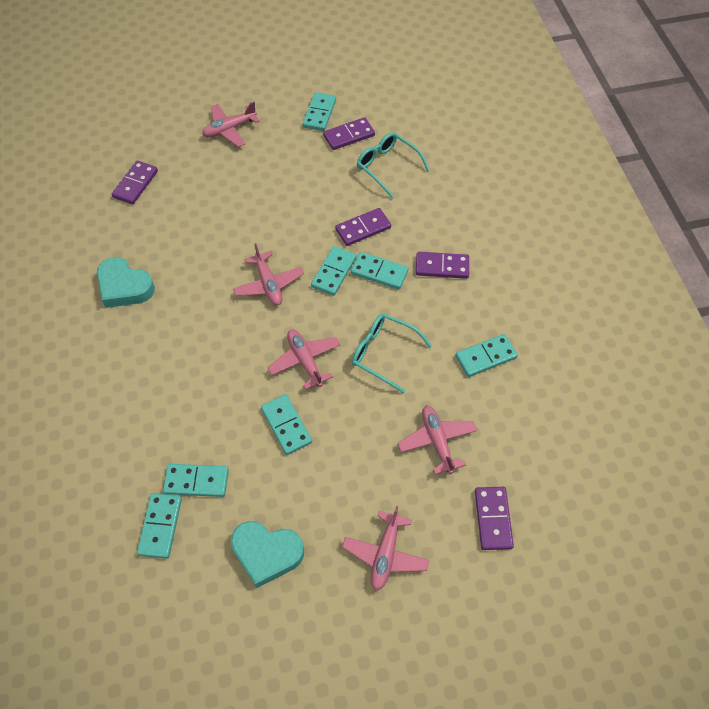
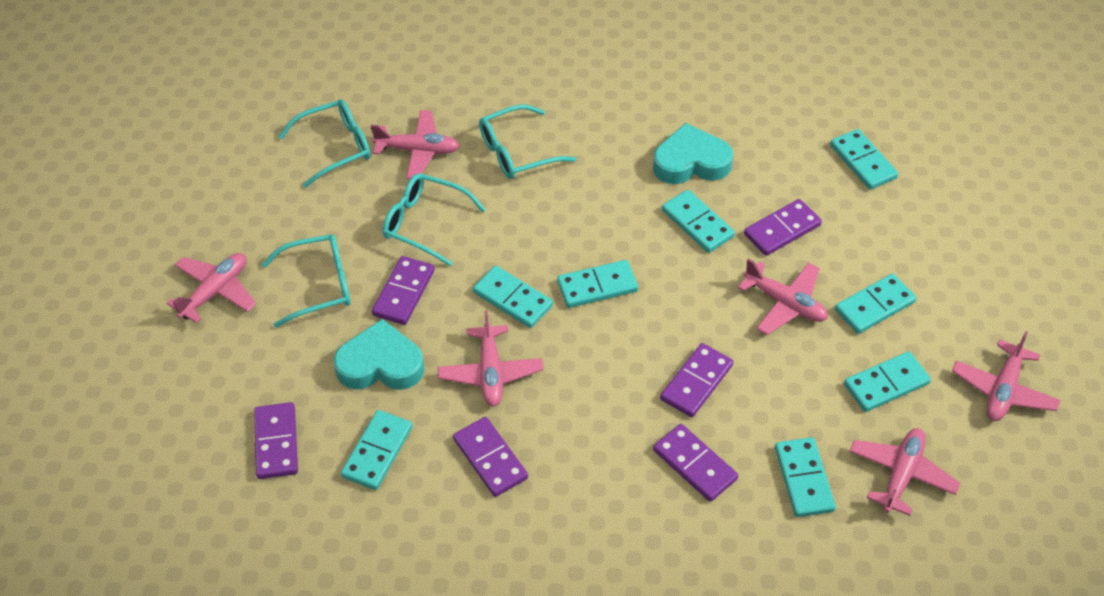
pink plane: [202,102,260,147] [233,243,304,306] [267,330,340,390] [342,506,429,591] [398,406,477,474] = 5 -> [167,253,256,323] [370,110,460,179] [438,311,544,406] [738,259,828,335] [850,428,960,516] [952,331,1060,421] = 6
purple domino: [112,161,158,204] [323,117,375,150] [335,208,391,246] [416,252,469,279] [475,487,514,550] = 5 -> [254,402,298,479] [372,256,435,325] [453,417,528,497] [653,424,738,502] [660,343,733,417] [744,199,822,256] = 6
turquoise domino: [137,493,182,559] [163,464,229,497] [261,394,312,455] [303,92,336,131] [311,246,357,296] [351,252,408,289] [455,334,518,377] = 7 -> [341,410,413,490] [473,266,553,328] [557,260,638,308] [662,190,735,253] [775,437,836,517] [830,129,898,190] [835,274,916,334] [844,352,931,412] = 8
turquoise glasses: [352,314,432,393] [357,132,430,198] = 2 -> [261,234,351,328] [278,100,371,188] [383,173,486,266] [479,104,576,179] = 4

